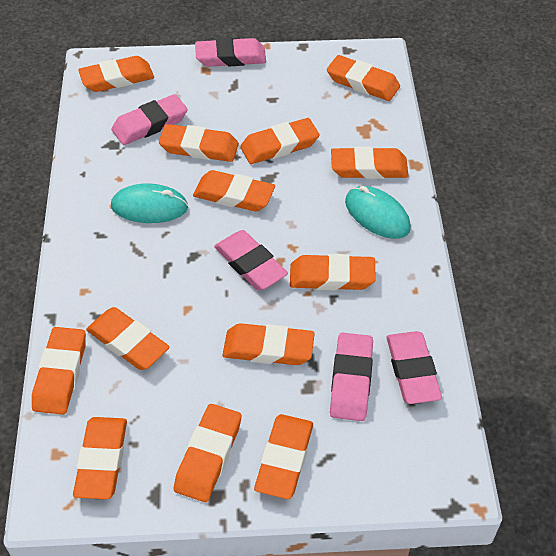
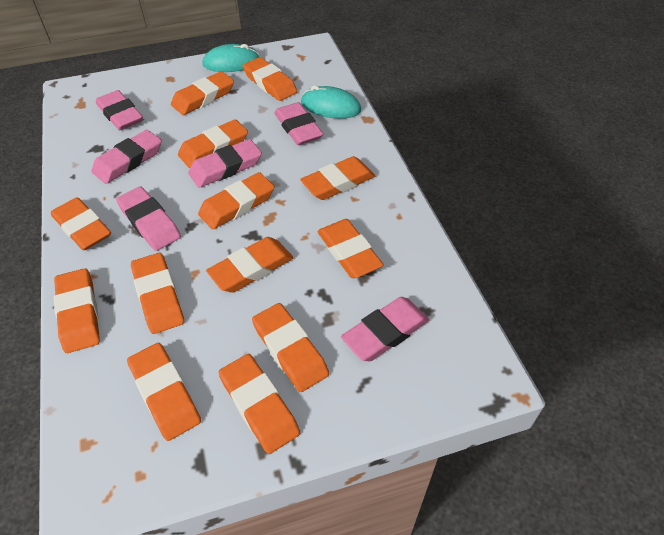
pink eraser: [112,94,188,145] [195,38,266,67] [214,230,288,291] [330,333,373,421] [387,331,442,404] = 5 -> [92,130,162,184] [96,90,143,130] [116,186,181,251] [188,139,262,188] [274,102,323,145] [341,297,429,362] = 6

